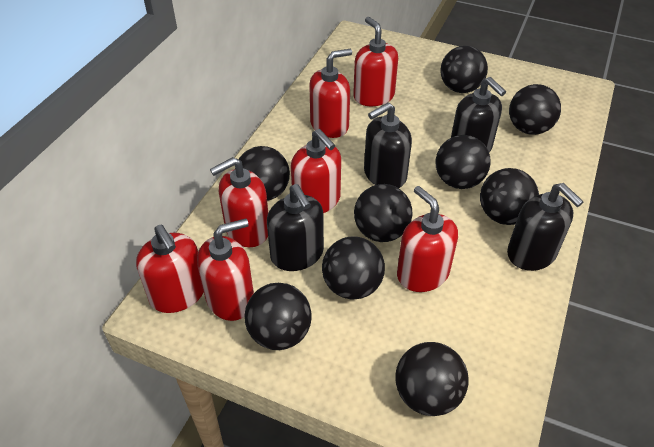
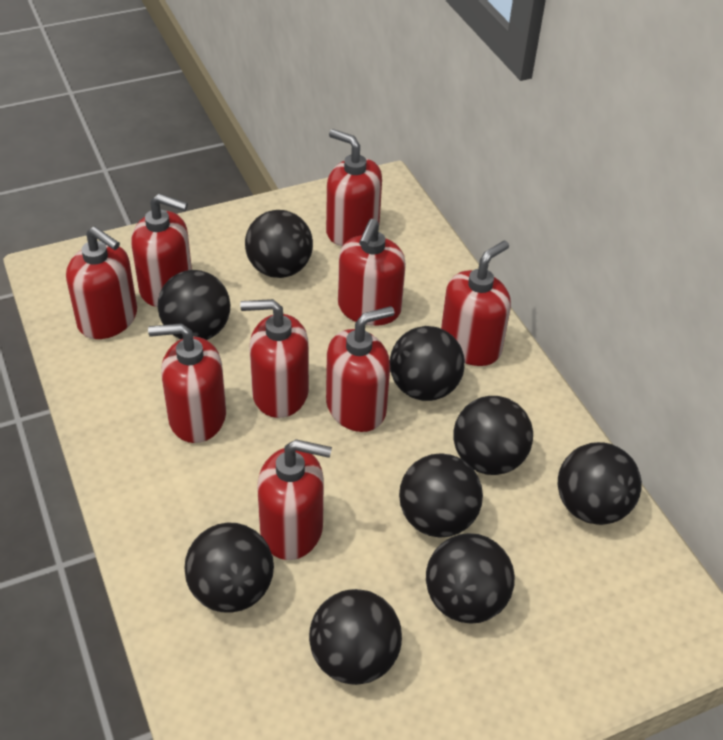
black soap dispenser: [267,184,324,271] [364,103,412,188] [451,77,506,152] [507,183,583,271] = 4 -> none = 0
red soap dispenser: [136,225,204,313] [197,218,254,321] [210,157,268,247] [291,129,341,213] [309,49,352,138] [353,17,398,106] [397,186,458,292] = 7 -> [66,226,137,339] [131,194,192,307] [148,323,226,443] [240,299,309,418] [257,439,332,560] [326,129,382,246] [326,306,395,432] [338,219,406,326] [441,241,511,366] = 9

